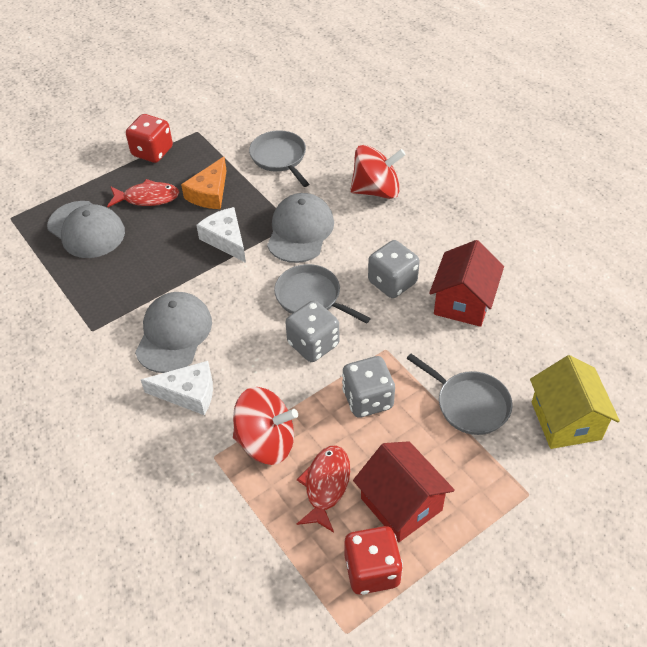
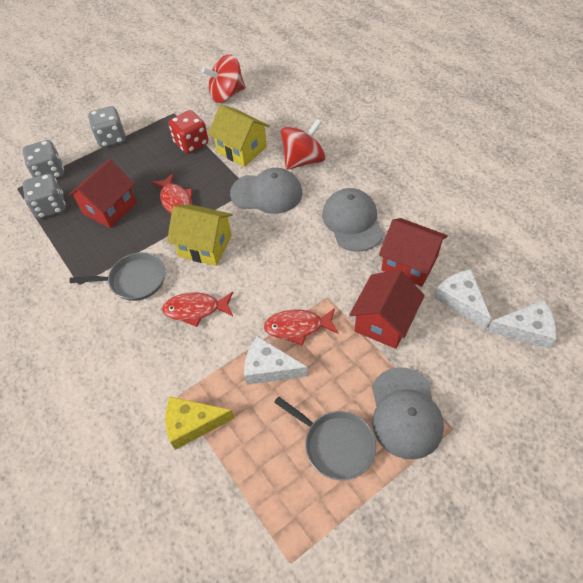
grey pan: [249,130,309,187] [274,264,371,323] [407,354,513,435] = 3 -> [69,252,165,301] [274,396,376,480] = 2
orange cheese: [181,157,227,209] = 1 -> none = 0
red dice: [126,114,173,163] [344,526,403,595] = 2 -> [169,110,208,154] = 1
red fish: [107,179,180,207] [296,446,350,533] = 2 -> [151,173,193,214] [162,292,233,327] [264,308,339,346] = 3
red house: [353,441,455,542] [429,240,504,327] = 2 -> [68,159,137,228] [349,269,425,349] [379,218,448,287] = 3
white cheese: [141,361,213,415] [196,207,246,263] = 2 -> [244,336,308,385] [434,269,491,328] [487,300,556,349] = 3
yellow cheese: none = 0 -> [166,397,234,450] = 1
yellow house: [530,355,620,449] = 1 -> [167,204,233,266] [208,105,270,167] = 2

